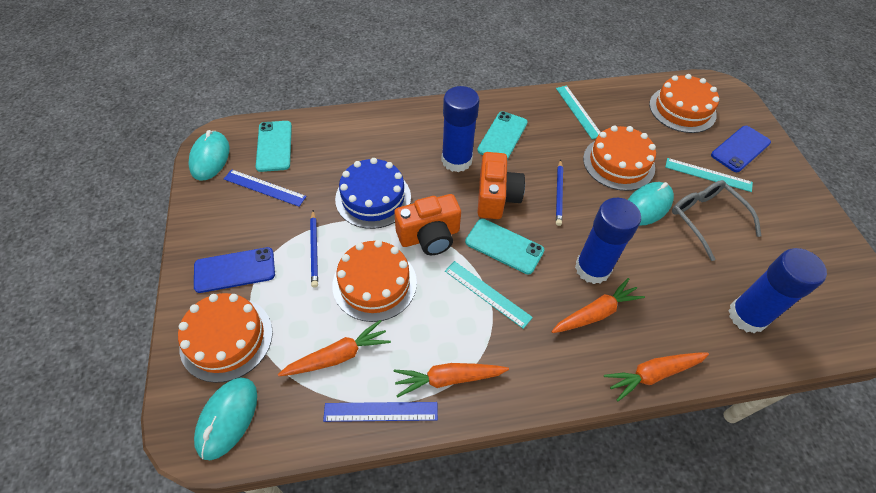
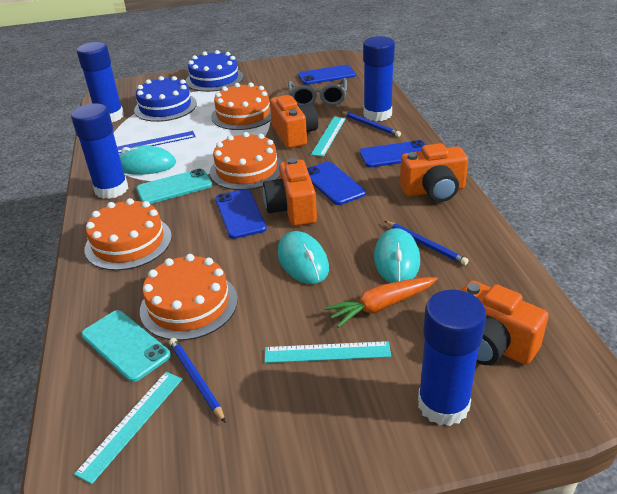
blue cake: [335,158,411,229] = 1 -> [134,76,197,122] [186,50,243,92] = 2
blue glue stick: [441,86,479,172] [575,198,641,284] [728,248,827,333] = 3 -> [71,103,128,199] [77,42,124,122] [363,36,395,121] [418,290,486,426] = 4
blue pencil: [310,210,318,288] [556,159,563,226] = 2 -> [169,338,226,423] [341,111,401,137] [384,221,469,265] = 3
blue phone: [194,247,275,293] [711,126,771,172] = 2 -> [215,189,267,239] [298,65,356,85] [307,162,366,205] [360,140,426,167] = 4
blue ruler: [224,169,307,207] [323,402,438,422] = 2 -> [117,131,196,153] = 1
orange camera: [394,194,461,255] [477,152,525,219] = 2 -> [263,158,317,226] [270,95,318,148] [400,143,468,202] [461,280,549,365] = 4
orange carrot: [278,320,391,376] [394,363,509,398] [551,278,645,333] [604,353,709,402] = 4 -> [324,277,438,328] = 1
turquoise phone: [256,121,292,172] [465,219,544,275] [477,111,528,160] = 3 -> [81,310,171,382] [136,169,212,204] = 2

